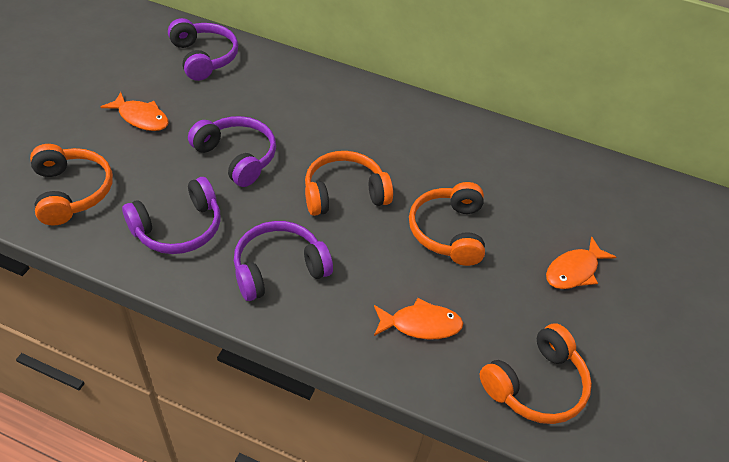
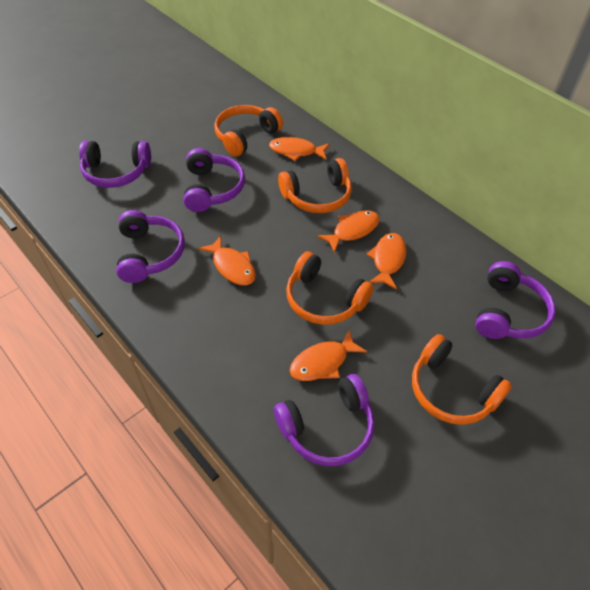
orange fish: [101,92,168,131] [374,298,463,340] [546,237,616,289] = 3 -> [198,235,256,286] [269,137,330,161] [289,330,367,381] [317,210,379,253] [366,233,406,290] = 5
purple headphones: [122,177,221,254] [168,18,238,81] [188,116,276,187] [234,221,333,301] = 4 -> [79,141,151,188] [116,210,185,283] [184,148,245,212] [274,374,375,466] [475,261,556,339] = 5

